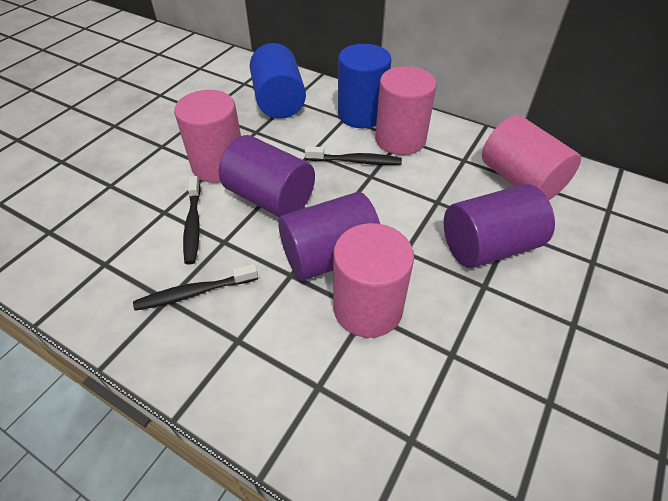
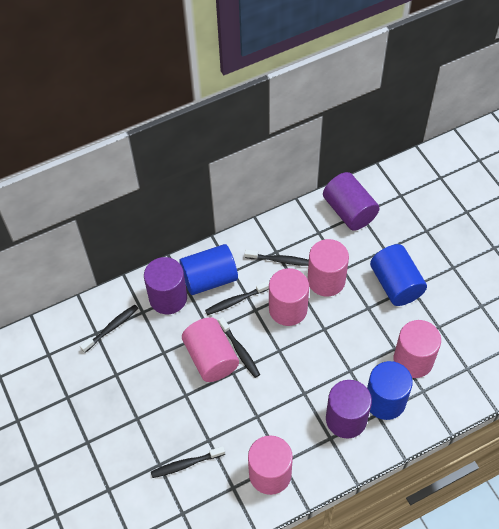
black toothbrush: [133,264,258,311] [183,176,201,264] [305,146,402,165] = 3 -> [80,305,139,353] [151,446,225,478] [205,281,269,315] [218,317,260,378] [245,249,309,266] = 5
blue cylinder: [250,43,306,119] [338,44,392,128] = 2 -> [179,244,238,295] [367,361,413,420] [370,244,427,306] = 3
pink cylinder: [174,90,241,183] [333,223,414,338] [375,66,437,155] [482,115,581,200] = 4 -> [182,317,239,382] [248,435,293,495] [269,268,309,326] [308,239,349,297] [393,320,441,378] = 5

